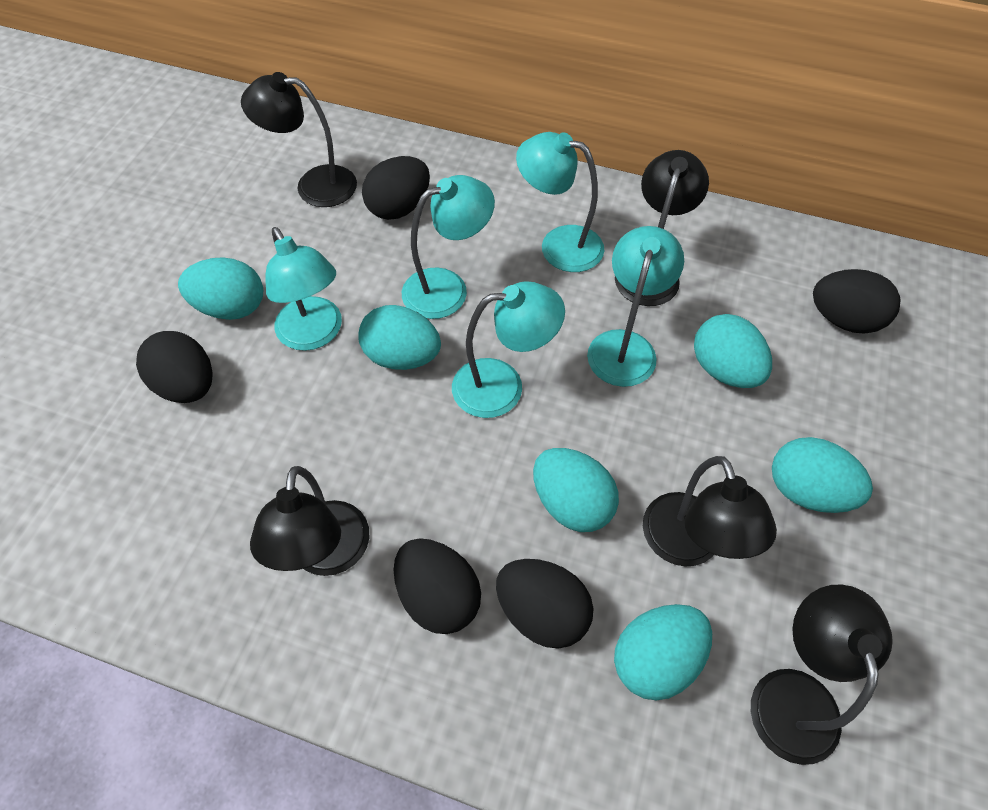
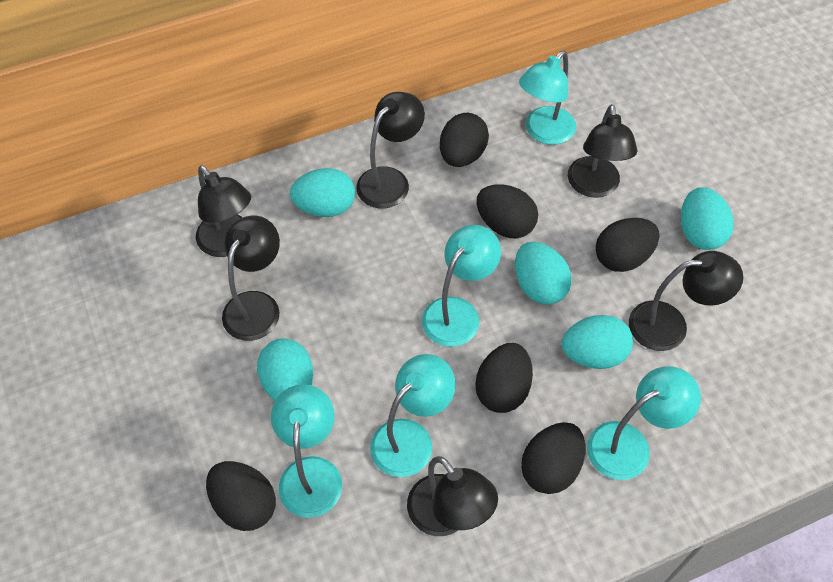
black egg: [136,331,213,403] [362,156,430,220] [394,538,481,634] [496,559,594,649] [813,269,901,334] = 5 -> [206,461,276,531] [440,113,489,167] [475,343,533,413] [477,184,538,239] [521,422,585,494] [595,218,659,272] = 6
black lamp: [241,72,357,207] [250,466,369,576] [615,150,709,306] [643,456,777,567] [751,584,893,765] = 5 -> [196,165,251,257] [222,215,280,341] [356,92,425,209] [407,456,498,536] [568,104,638,198] [629,251,743,351] = 6
turquoise egg: [178,257,263,320] [358,305,441,370] [533,448,619,532] [614,604,712,701] [694,314,772,388] [772,437,873,513] = 6 -> [257,338,313,400] [290,168,355,217] [515,242,572,305] [562,315,633,369] [681,187,734,250] = 5

